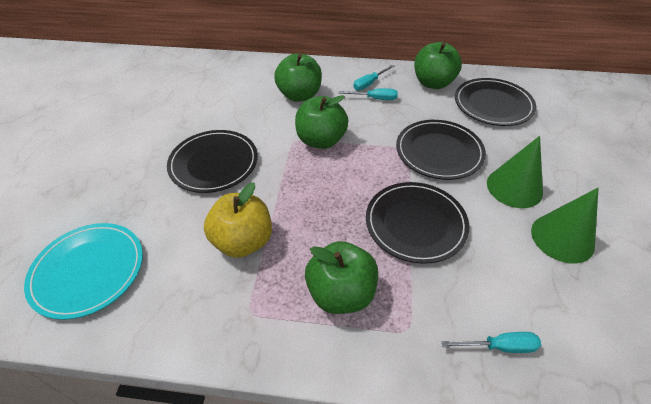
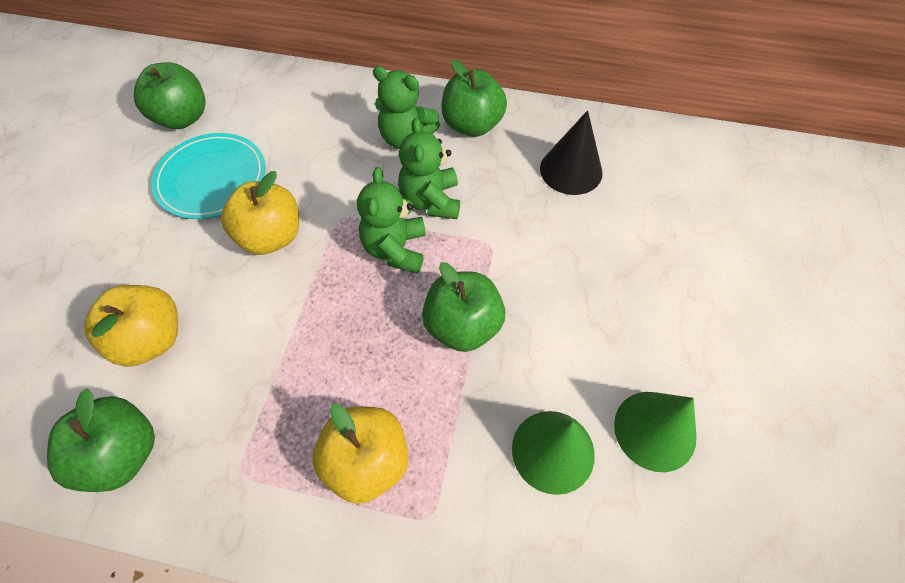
black cone: none = 0 -> [540,110,603,195] = 1
black plate: [167,130,258,193] [366,182,469,264] [396,120,486,180] [455,78,536,126] = 4 -> none = 0
green teddy bear: none = 0 -> [357,167,426,274] [373,66,440,149] [398,118,460,219] = 3
turquoise screwdriver: [339,88,398,100] [353,65,394,91] [441,332,541,353] = 3 -> none = 0
yellow apple: [204,183,272,258] = 1 -> [84,285,178,367] [221,171,299,255] [313,404,409,504] = 3

